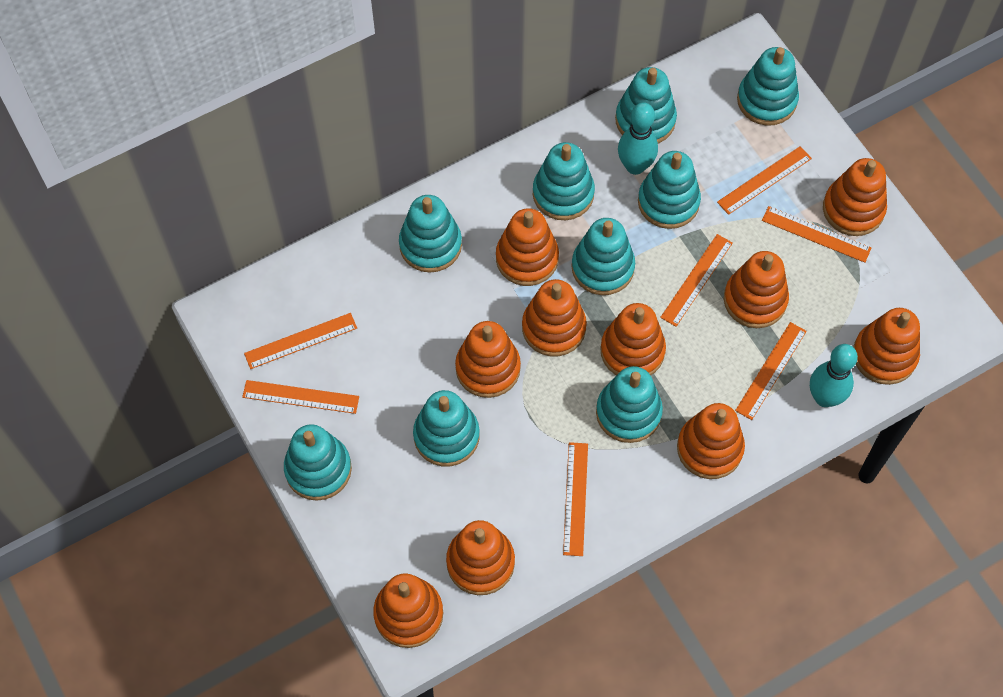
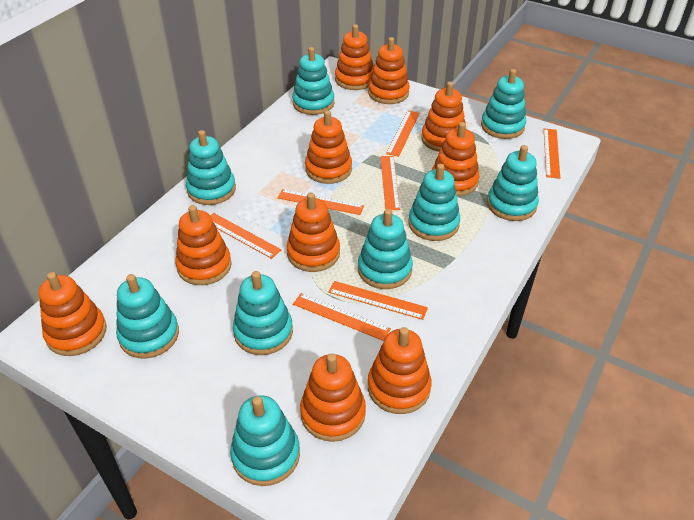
turquoise bowling pin: [618,102,658,175] [810,344,858,407] = 2 -> none = 0

